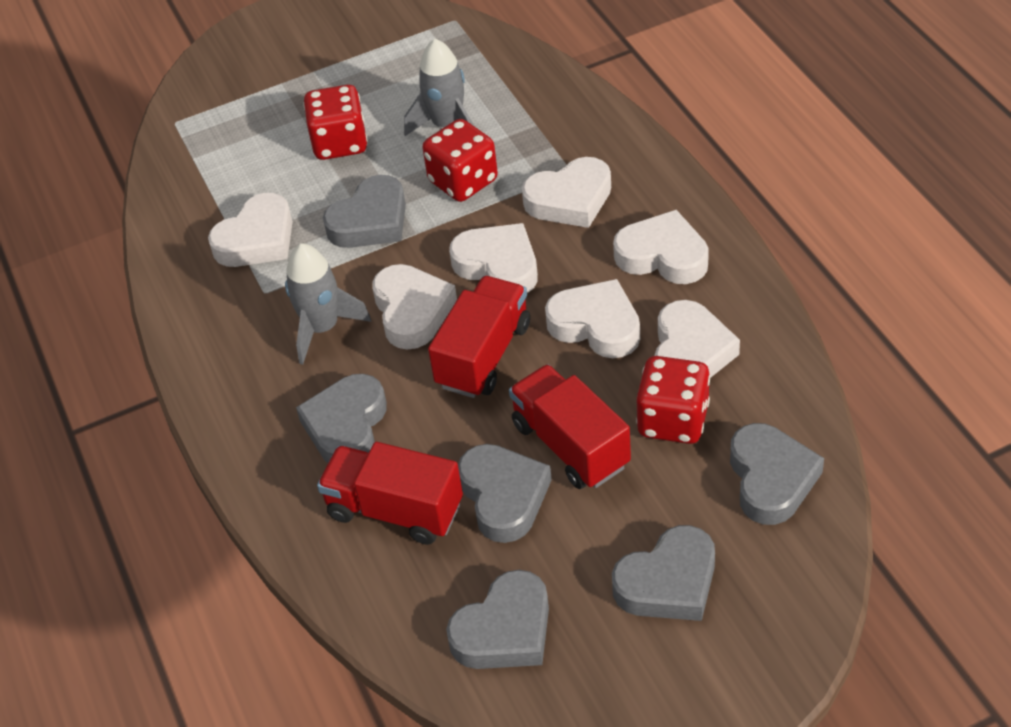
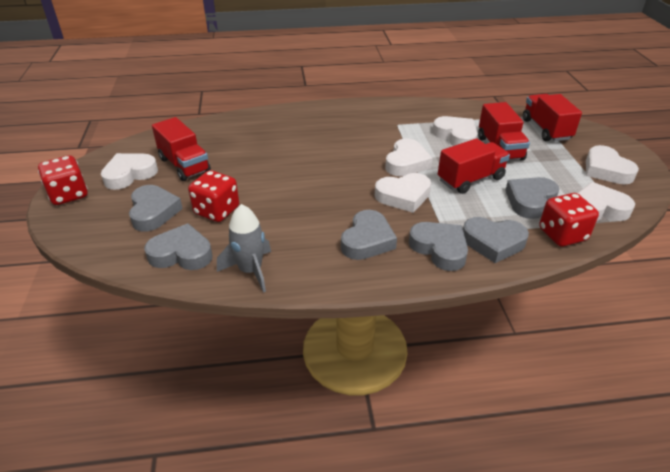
grey rocket: [285,243,371,365] [404,39,475,136] = 2 -> [217,204,271,293] = 1
red truck: [317,442,463,545] [428,276,530,398] [509,364,631,489] = 3 -> [152,117,211,181] [438,138,510,194] [478,102,530,160] [523,94,582,141] = 4
white heart: [208,193,293,267] [372,264,457,349] [449,223,538,293] [522,157,611,228] [545,279,640,358] [613,210,709,284] [654,300,740,378] = 7 -> [101,153,158,190] [375,173,431,213] [385,138,433,176] [432,116,478,146] [577,182,635,221] [586,145,639,185] = 6

